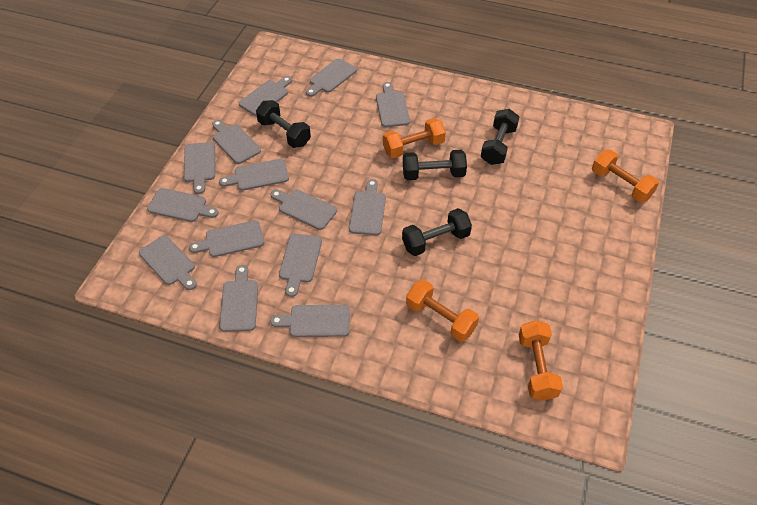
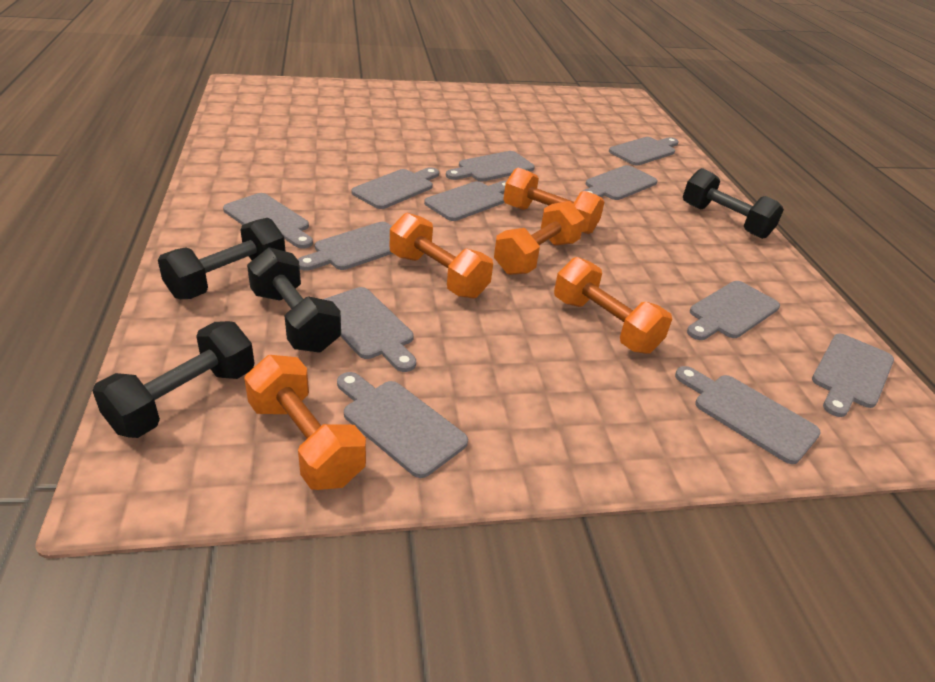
grey cutting board: [139,235,197,290] [147,188,219,222] [184,142,215,194] [189,220,264,257] [212,120,261,164] [219,159,289,191] [219,265,258,332] [239,76,292,116] [270,305,350,337] [271,190,337,230] [279,234,322,297] [306,58,357,97] [349,179,386,235] [376,82,410,127] = 14 -> [223,193,313,249] [298,222,393,271] [323,287,416,372] [337,372,468,478] [351,167,439,209] [424,181,507,221] [446,151,535,182] [581,165,657,200] [609,137,679,166] [675,366,821,464] [687,281,780,340] [812,333,894,417] = 12
orange dumbbell: [383,118,446,158] [406,279,479,342] [519,320,563,401] [592,149,659,202] = 4 -> [244,355,366,490] [390,213,493,298] [494,201,585,275] [503,167,604,234] [554,257,672,354] = 5

